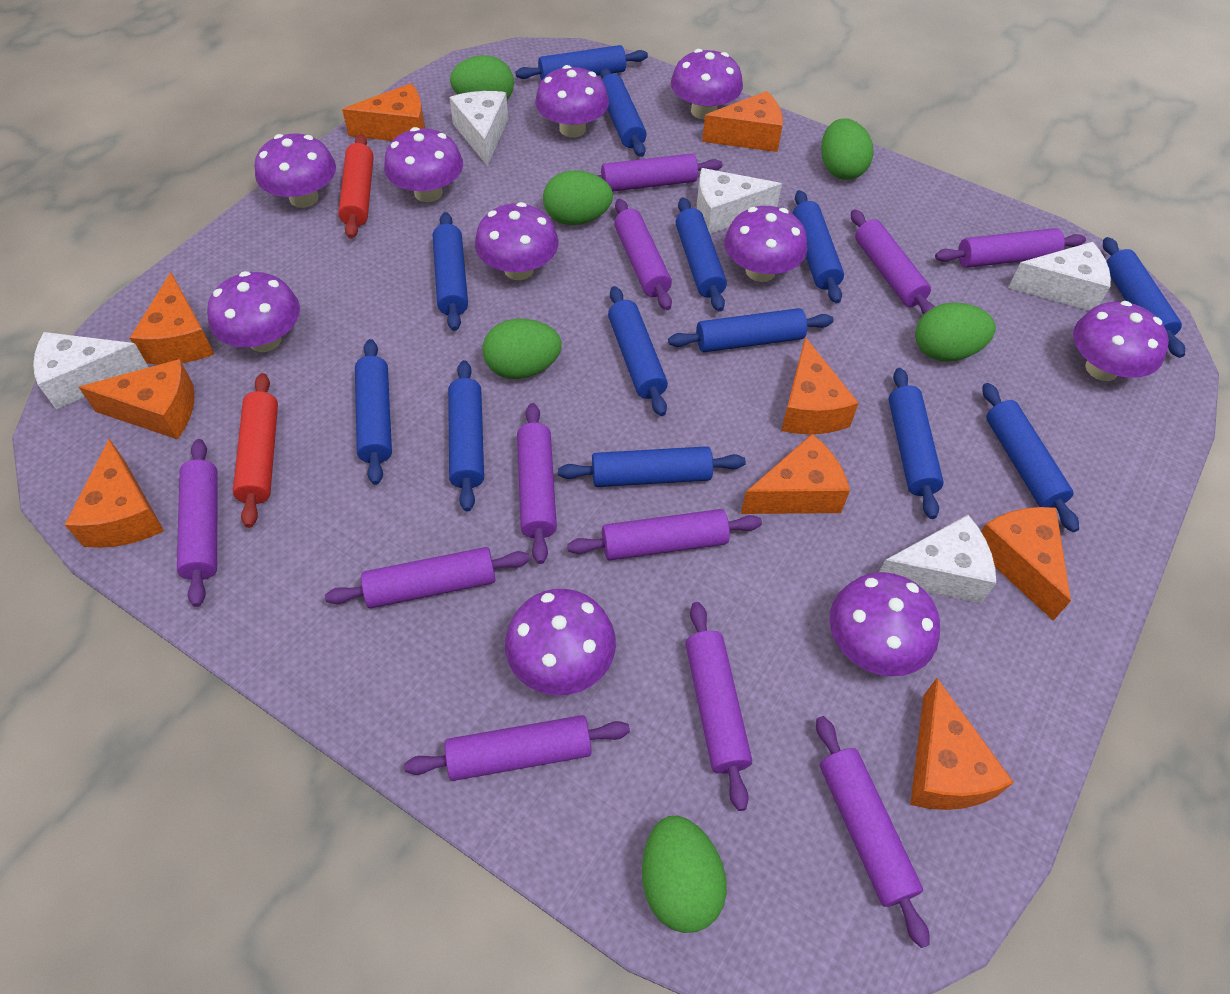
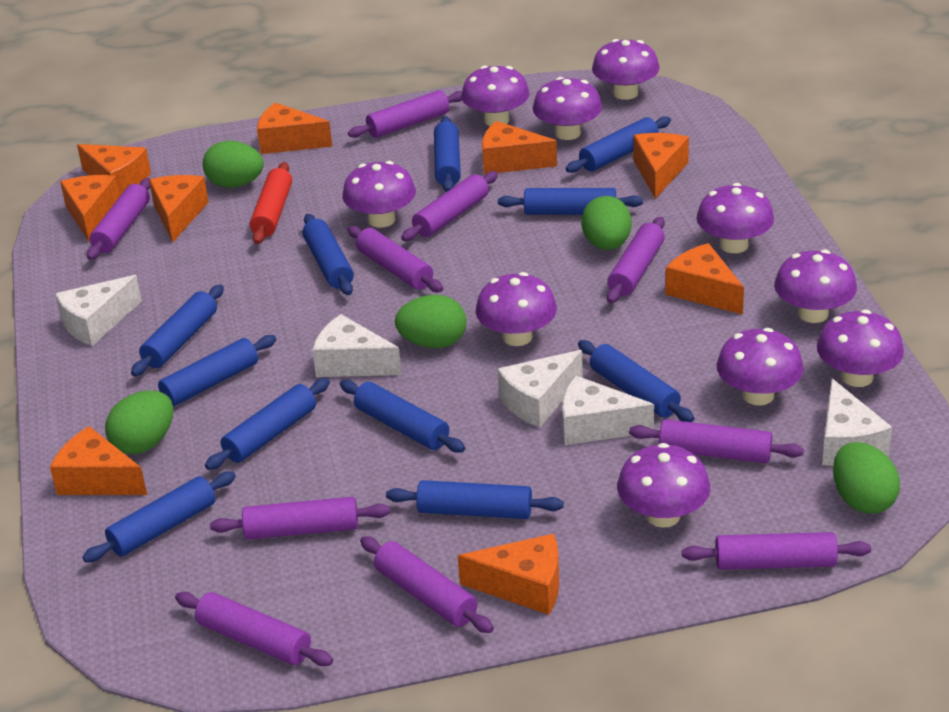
blue rolling pin: [355,339,392,485] [433,212,468,331] [448,360,484,511] [515,45,648,81] [558,446,746,487] [600,68,647,157] [608,286,668,416] [668,308,834,352] [676,197,727,312] [792,190,844,304] [888,368,944,519] [982,383,1079,532] [1103,237,1185,358] = 13 -> [82,471,236,563] [131,285,224,376] [158,335,276,407] [205,378,330,470] [303,214,354,295] [340,380,465,453] [386,480,564,519] [434,116,461,192] [498,188,643,215] [566,116,671,173] [578,340,694,422] = 11
green egg: [450,55,514,99] [482,319,562,379] [543,170,613,225] [642,816,727,933] [821,118,873,180] [915,302,996,362] = 6 -> [105,390,173,455] [203,141,264,188] [395,295,467,348] [581,196,632,250] [833,442,900,514] = 5
purple rolling pin: [177,439,218,607] [325,547,530,608] [404,715,630,781] [517,403,557,564] [567,509,762,560] [597,154,722,192] [614,199,672,310] [685,602,752,811] [816,716,930,948] [851,209,935,315] [935,228,1086,268] = 11 -> [87,178,150,260] [175,592,333,666] [210,497,390,540] [347,226,443,292] [348,90,462,138] [360,536,494,633] [401,171,498,241] [607,217,665,303] [629,419,804,463] [682,532,871,570] = 10
red rolling pin: [233,373,278,528] [338,134,374,239] = 2 -> [250,162,292,244] = 1

